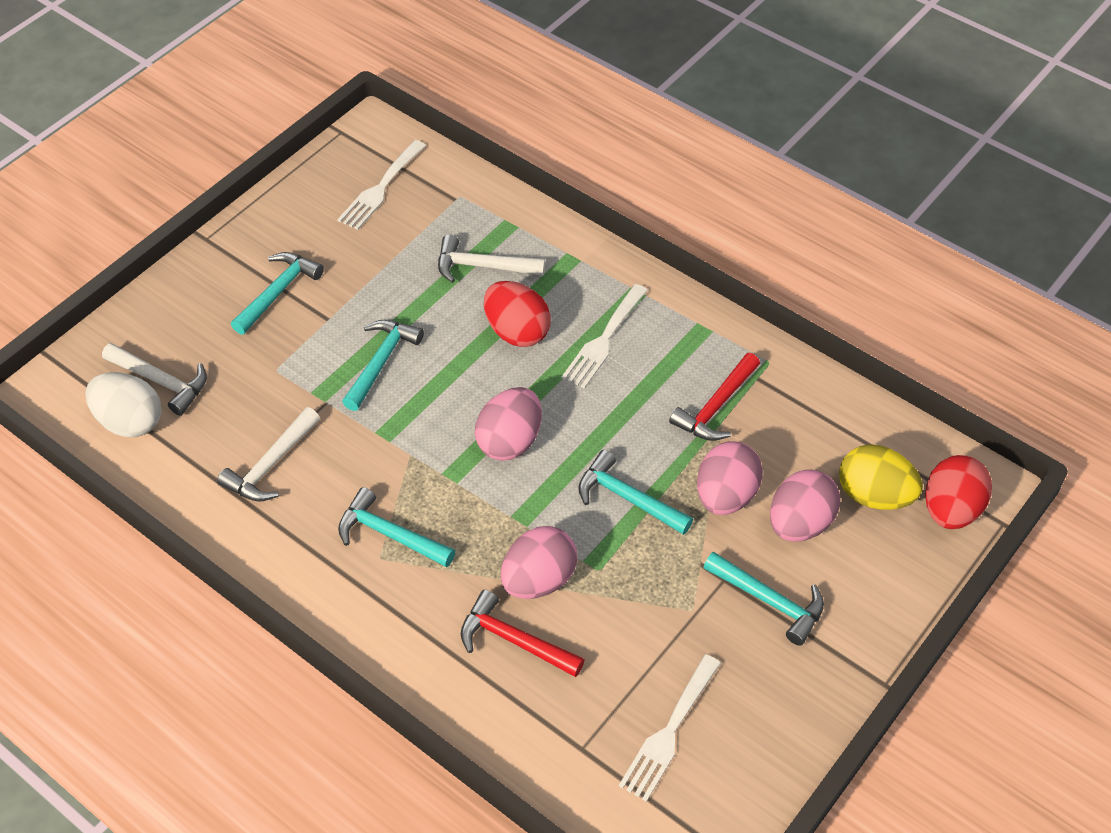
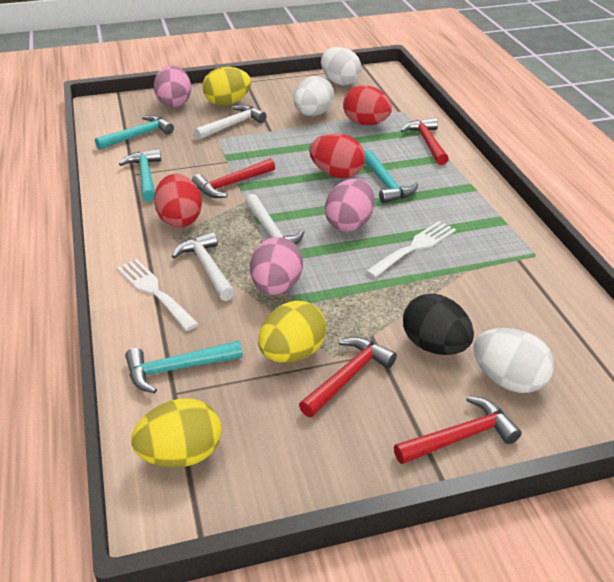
black egg: none = 0 -> [403,293,474,355] = 1
pink egg: [475,387,542,461] [501,526,577,599] [697,441,763,515] [770,469,840,542] = 4 -> [154,66,191,107] [250,237,303,295] [325,178,375,232] = 3
red egg: [484,281,551,347] [925,455,992,529] = 2 -> [154,174,202,227] [309,133,365,178] [343,85,392,125] = 3
red hammer: [461,590,585,677] [669,353,760,441] = 2 -> [192,158,275,198] [299,337,397,417] [394,396,522,464] [401,118,449,165] = 4
turquoise hammer: [231,252,324,335] [338,487,455,567] [342,320,424,411] [578,450,693,535] [704,552,824,646] = 5 -> [95,115,174,150] [119,149,161,202] [125,341,243,393] [365,150,418,203] = 4
white egg: [85,372,162,437] = 1 -> [293,76,334,116] [321,47,361,85] [473,328,554,393] = 3
white fork: [337,140,426,230] [562,284,648,389] [619,655,721,802] = 3 -> [117,259,198,331] [365,221,456,278] = 2
yellow egg: [839,444,923,510] = 1 -> [131,398,222,468] [202,67,251,106] [258,301,327,363] = 3

